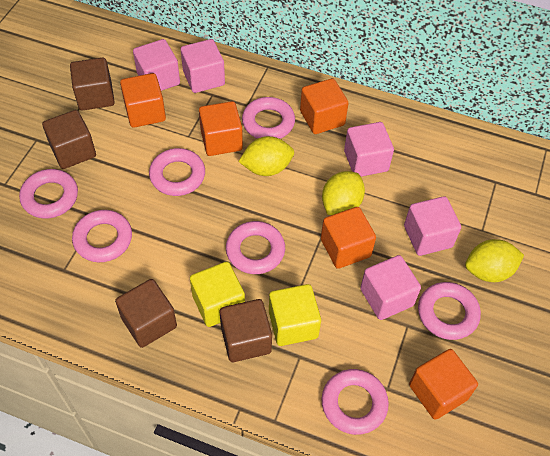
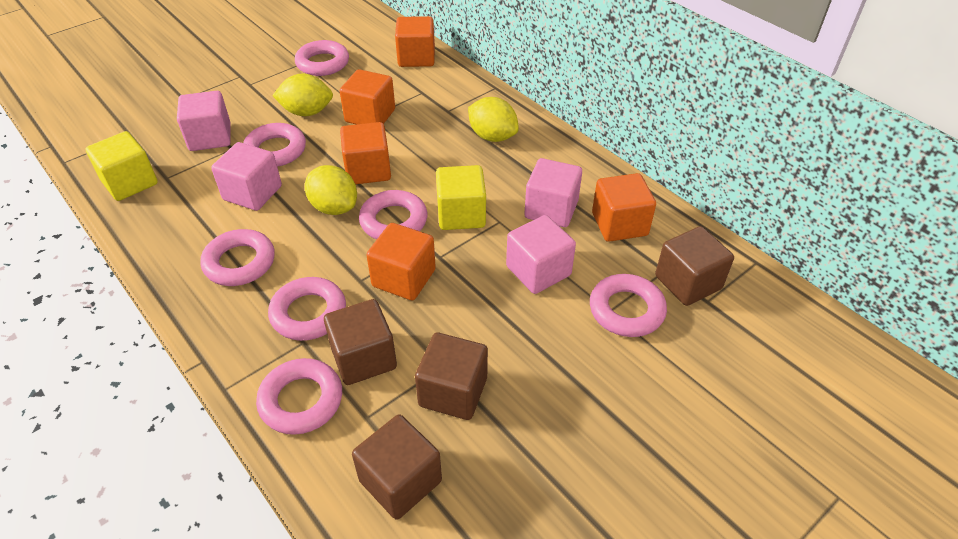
pink cube: [133,39,180,91] [181,39,225,93] [344,122,394,177] [360,255,421,320] [404,196,461,256] = 5 -> [177,91,231,151] [211,142,282,211] [506,215,576,294] [524,158,582,227] = 4

